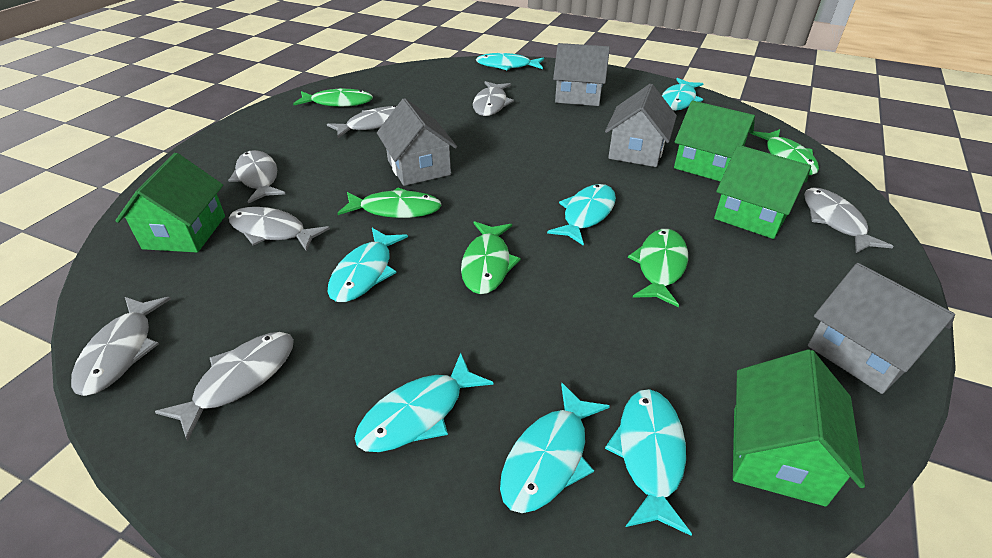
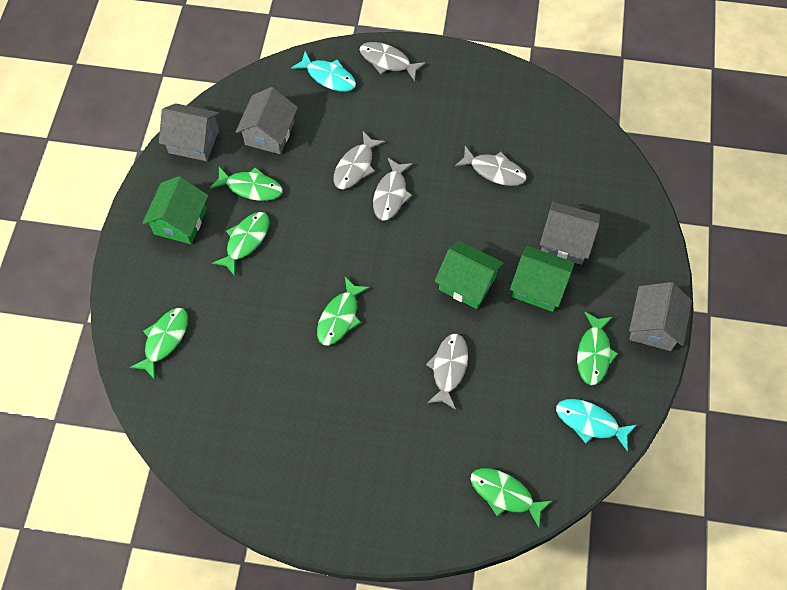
green fish: [293,88,373,107] [337,187,442,218] [461,221,521,294] [628,229,688,307] [751,129,819,175] = 5 -> [130,308,188,380] [210,167,283,201] [212,212,269,276] [317,277,370,346] [470,468,552,527] [577,312,618,385] = 6
green house: [115,153,225,253] [674,100,755,182] [714,145,811,239] [733,349,865,506] = 4 -> [142,176,208,244] [435,241,504,309] [510,246,575,312] = 3
grey fish: [71,297,171,396] [155,332,294,441] [228,150,285,203] [229,207,330,252] [327,105,397,138] [473,81,514,116] [804,188,893,253] = 7 -> [333,131,385,189] [360,42,426,82] [373,158,413,220] [426,334,468,410] [455,146,527,186] = 5
turquoise fish: [328,228,408,302] [355,353,493,452] [476,53,544,71] [500,383,610,513] [547,184,616,246] [605,389,692,536] [662,78,703,111] = 7 -> [291,51,356,92] [556,399,638,452] = 2

